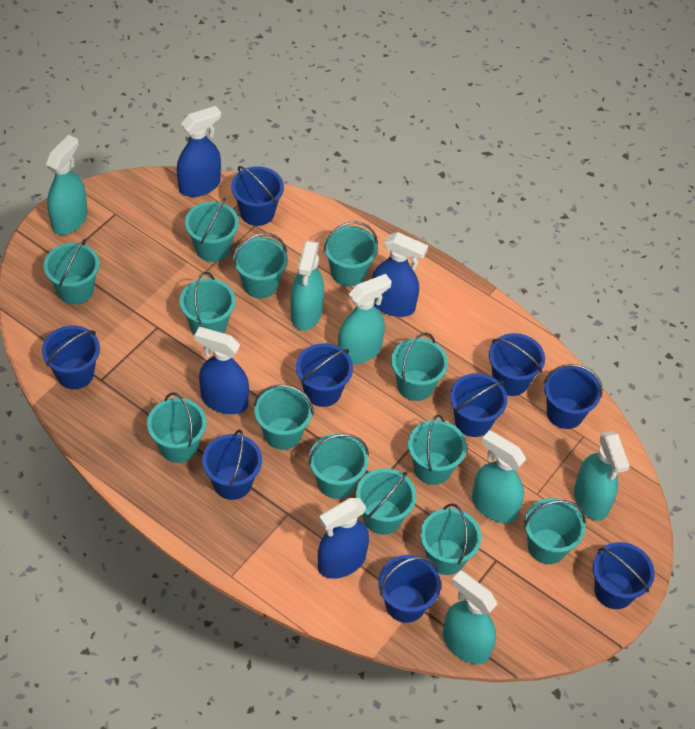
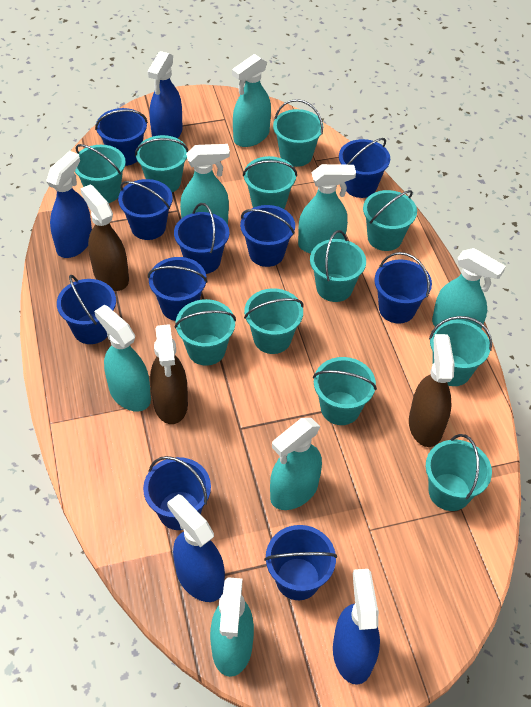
blue bucket: [42,326,100,389] [202,430,262,500] [231,166,284,226] [296,343,353,407] [378,555,441,623] [450,373,508,437] [489,333,545,396] [543,364,603,429] [593,542,655,609] = 9 -> [57,275,116,344] [95,108,148,166] [118,179,173,240] [143,456,211,530] [148,257,207,321] [174,203,229,274] [240,205,295,267] [264,525,337,600] [339,138,390,198] [374,252,432,323] = 10
brown spray bottle: none = 0 -> [80,184,129,291] [150,324,188,424] [409,334,454,447] = 3
turquoise bucket: [44,239,100,305] [147,392,207,463] [180,272,235,335] [185,198,239,262] [233,233,288,298] [254,385,314,450] [308,433,369,499] [323,222,378,286] [356,469,416,535] [391,332,448,401] [408,415,467,485] [420,504,482,575] [524,498,586,564] = 13 -> [75,144,126,203] [135,135,188,192] [175,299,236,366] [243,156,297,209] [244,288,304,354] [273,99,323,167] [310,230,366,302] [313,357,377,425] [363,190,417,251] [426,434,492,511] [429,316,492,386] = 11
turquoise spray bottle: [46,135,87,235] [291,240,324,331] [338,274,392,365] [443,570,498,664] [472,430,526,523] [574,431,630,521] = 6 -> [94,305,151,412] [180,144,230,224] [210,577,254,677] [232,54,271,147] [270,418,322,510] [298,164,356,254] [432,248,506,329] = 7

